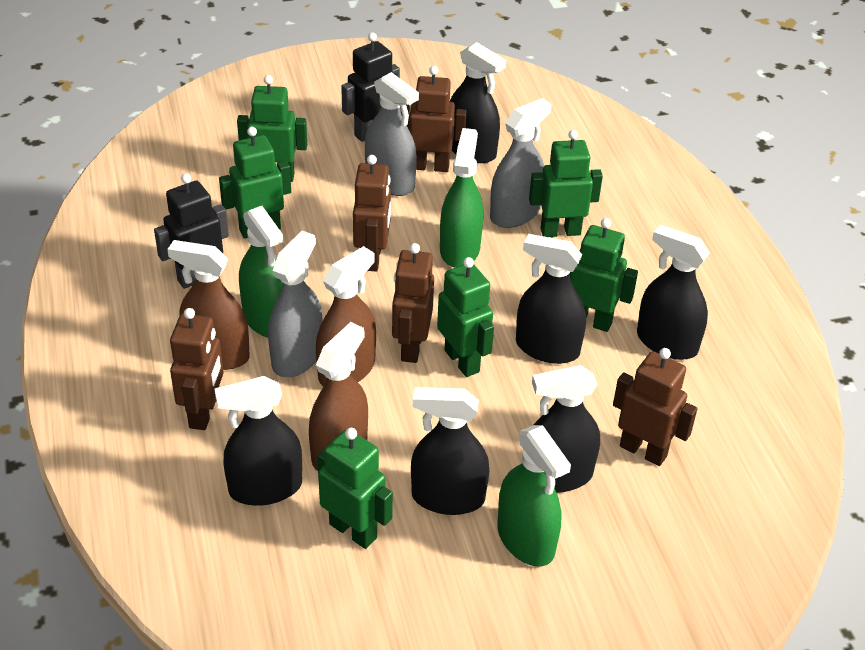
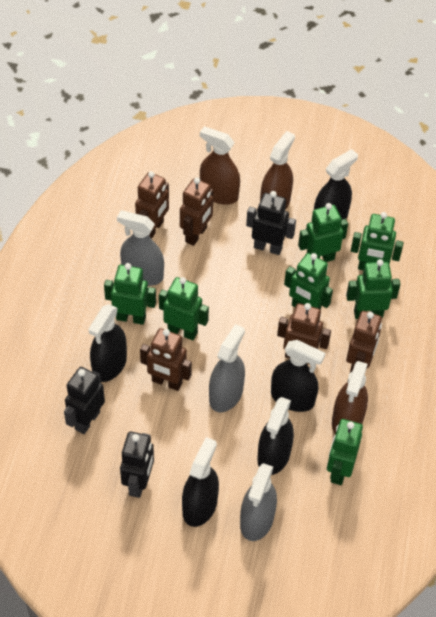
black robot: [154,173,229,289] [341,32,400,142] = 2 -> [64,367,105,434] [120,432,154,498] [246,191,296,255] = 3
black spray bottle: [214,376,302,506] [411,387,489,515] [449,42,506,163] [516,234,586,364] [532,365,600,493] [637,225,710,360] = 6 -> [88,304,127,382] [182,437,219,527] [258,397,294,475] [271,340,325,412] [314,149,358,219] = 5
green robot: [219,127,291,239] [237,75,307,182] [317,428,393,549] [437,257,494,377] [529,130,603,237] [570,218,638,332] = 6 -> [104,263,156,325] [159,277,209,340] [284,253,333,310] [298,203,348,262] [327,419,363,485] [346,259,400,319] [351,212,403,270] = 7
green spray bottle: [239,206,283,338] [440,128,483,268] [497,425,571,566] = 3 -> none = 0

